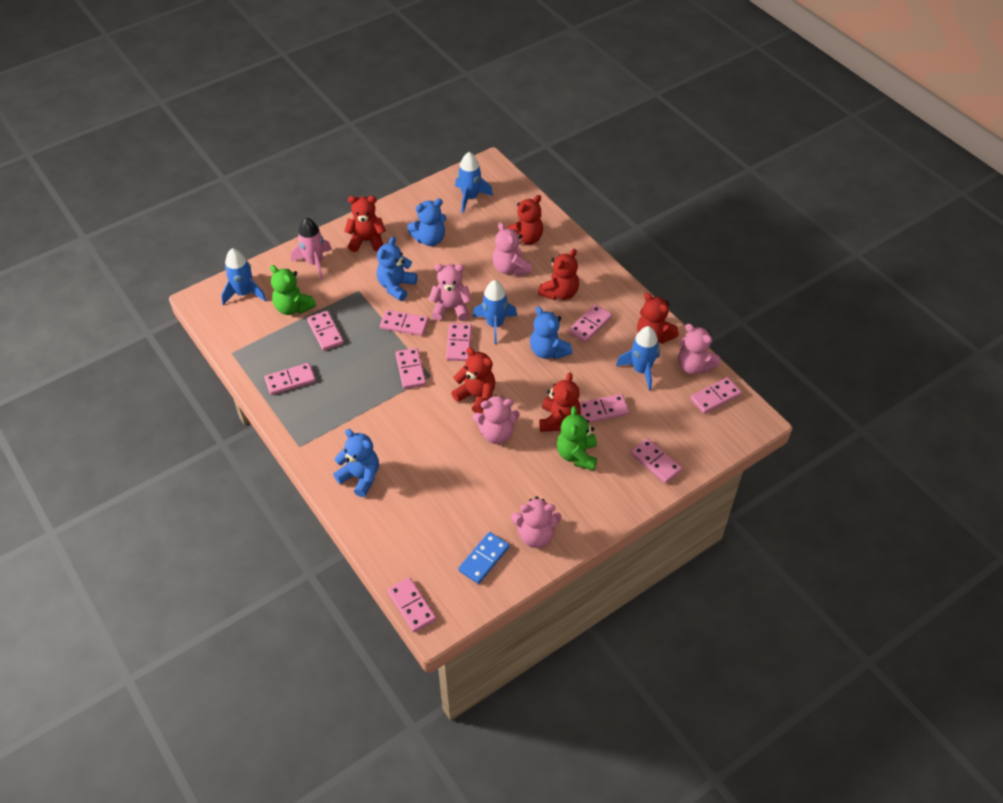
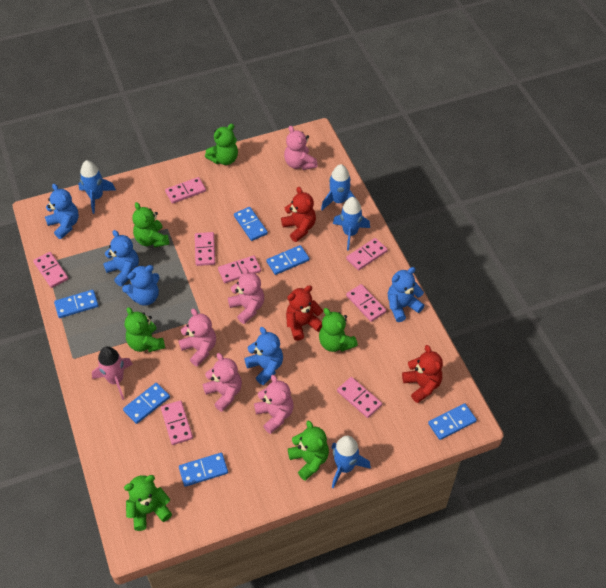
blue domino: [458,532,509,584] = 1 -> [54,290,99,318] [123,383,170,424] [179,453,228,487] [234,207,268,241] [266,245,309,275] [428,403,477,440] = 6
blue teddy bear: [333,429,379,497] [376,237,417,301] [407,199,446,246] [530,306,573,359] = 4 -> [45,184,79,239] [103,230,139,286] [122,265,159,306] [244,327,283,385] [388,267,425,322] = 5
green teddy bear: [270,265,316,315] [557,406,597,471] = 2 -> [124,475,172,531] [125,307,165,352] [132,202,170,247] [205,124,238,165] [288,421,329,481] [319,308,358,352] = 6
pink domino: [264,363,316,395] [307,311,344,351] [380,310,429,336] [387,577,436,633] [395,348,426,389] [446,323,472,361] [568,304,612,343] [579,394,629,423] [630,438,682,484] [690,377,742,414] = 10 -> [33,252,68,288] [161,400,193,445] [165,177,206,204] [195,232,215,266] [218,255,261,283] [337,377,382,418] [346,238,388,270] [346,284,386,322] = 8
red teddy bear: [344,196,386,252] [451,348,495,413] [507,195,543,245] [538,249,579,300] [539,372,581,432] [637,293,679,344] = 6 -> [281,187,316,242] [286,285,323,341] [402,345,443,403] = 3

